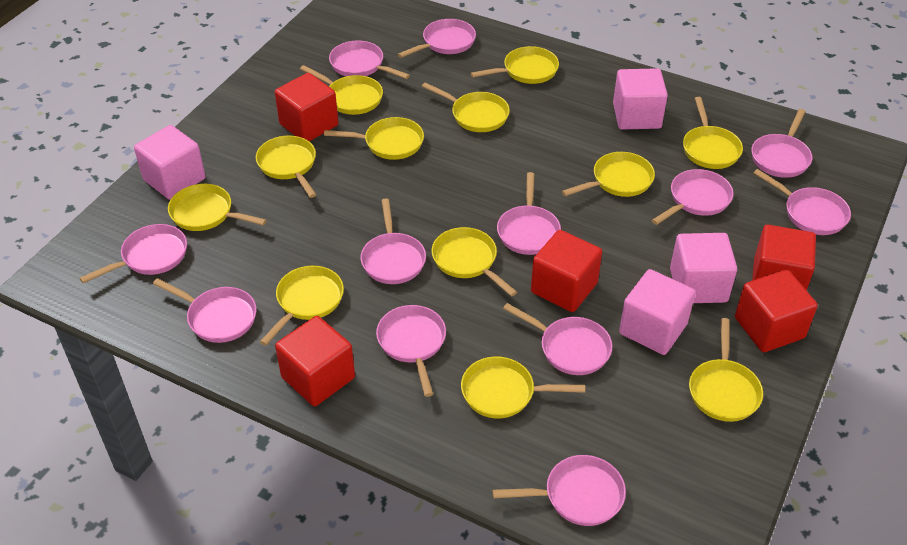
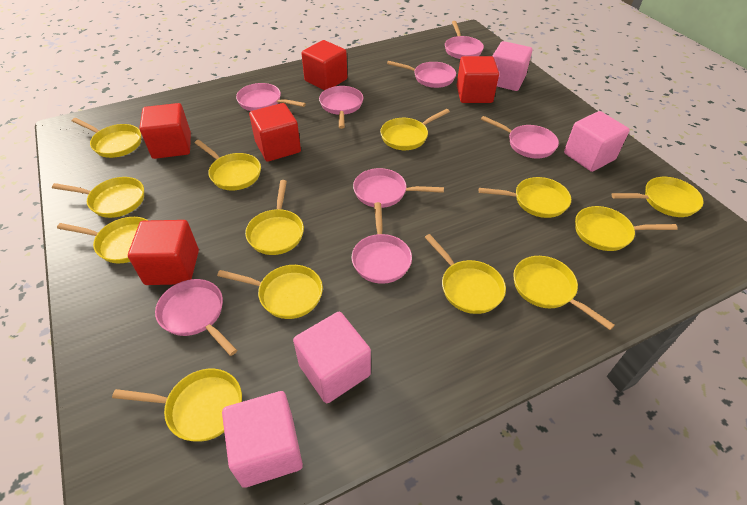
pink pan: [80,224,187,283] [153,278,256,343] [329,41,410,79] [361,198,426,284] [376,305,446,397] [398,19,476,58] [492,455,626,526] [497,172,561,255] [503,303,613,375] [651,169,734,225] [751,109,812,178] [753,169,851,235] = 12 -> [155,279,237,356] [236,83,306,111] [319,86,363,129] [352,202,412,284] [353,168,444,208] [387,61,456,88] [445,21,484,59] [481,116,559,158] = 8
yellow pan: [168,184,267,231] [256,136,317,198] [260,266,344,346] [300,65,383,115] [324,117,424,160] [422,82,510,132] [432,227,517,297] [461,357,585,418] [471,46,559,84] [562,152,655,197] [683,97,743,169] [689,318,763,422] = 12 -> [52,177,144,218] [57,217,147,264] [72,118,141,158] [112,369,242,442] [195,140,261,191] [217,265,323,319] [245,180,304,255] [380,109,450,150] [424,234,506,314] [479,177,571,218] [513,256,615,330] [575,206,678,251] [611,177,704,217] = 13

